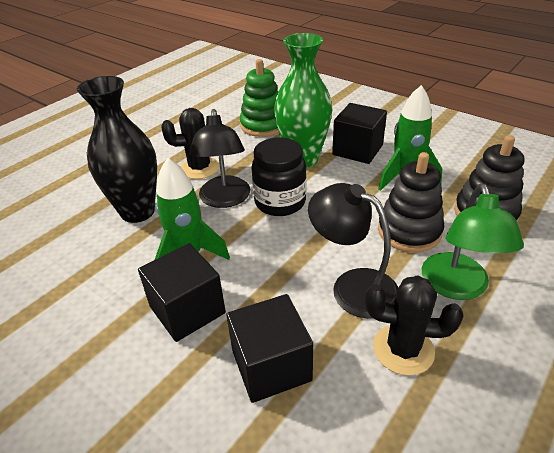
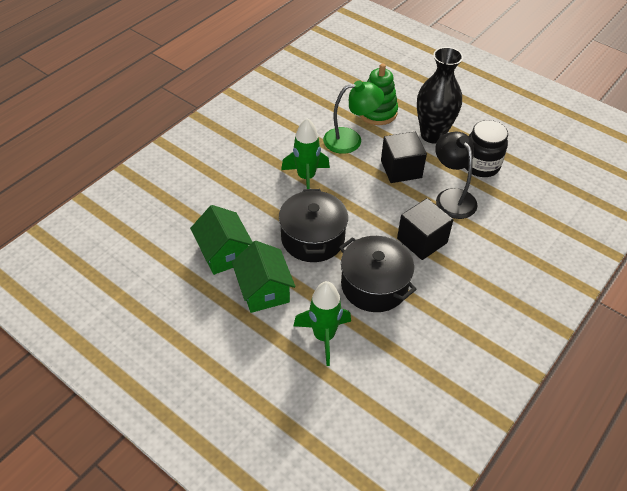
black cactus: [161,108,219,179] [365,275,464,375] = 2 -> none = 0
black cube: [138,243,226,342] [226,294,313,403] [332,103,387,164] = 3 -> [381,132,427,183] [397,198,453,260] = 2
black lamp: [189,109,250,208] [308,183,398,319] = 2 -> [435,132,478,219] = 1
black pot: none = 0 -> [279,189,348,262] [339,236,417,312] = 2
black stacking toy: [378,152,444,252] [454,135,524,223] = 2 -> none = 0
green house: none = 0 -> [190,205,253,275] [232,241,295,313] = 2
green vase: [274,33,332,168] = 1 -> none = 0

